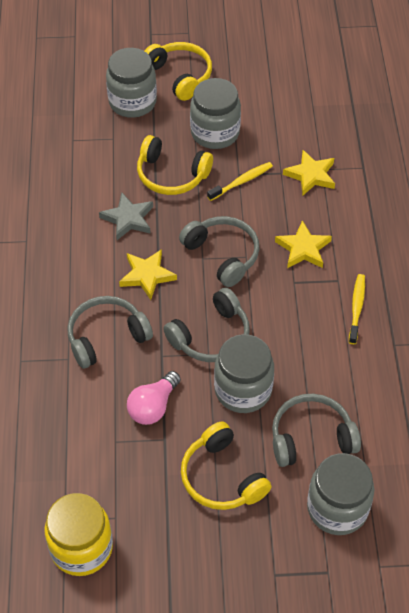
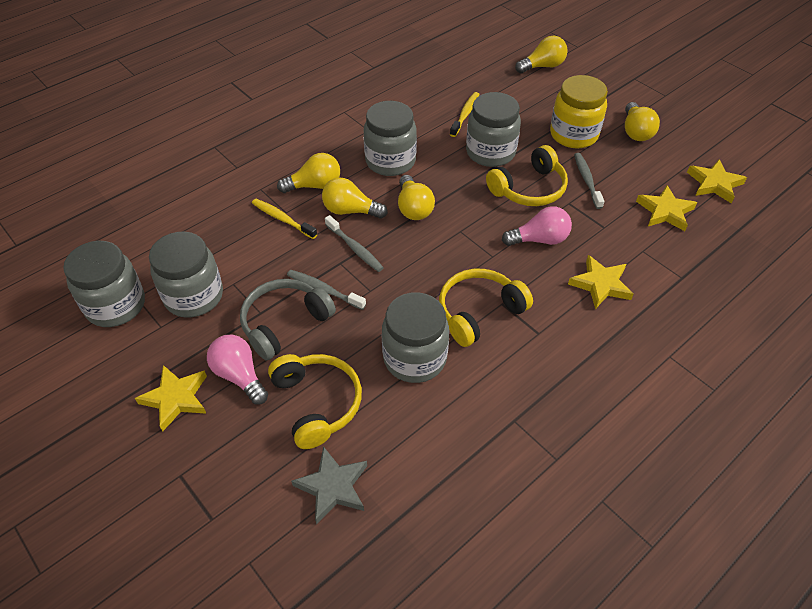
grey headphones: [67,296,153,369] [163,288,250,362] [179,216,260,287] [272,394,361,467] = 4 -> [240,279,336,360] = 1
grey jar: [106,48,157,118] [190,78,241,149] [214,334,274,413] [307,453,374,535] = 4 -> [63,241,145,327] [149,232,223,317] [363,101,417,176] [382,292,449,383] [466,92,521,167] = 5
grey toothbrush: none = 0 -> [287,270,366,310] [325,215,384,272] [574,153,604,209] = 3
pink light bulb: [127,371,181,425] = 1 -> [207,335,268,405] [502,206,572,246] = 2
yellow light bulb: none = 0 -> [277,153,340,193] [322,178,388,219] [398,175,435,220] [515,36,568,73] [625,102,660,141] = 5
yellow star: [119,249,177,300] [275,220,332,268] [283,150,335,196] = 3 -> [135,365,207,431] [568,255,633,309] [636,185,697,231] [687,159,747,203] = 4

